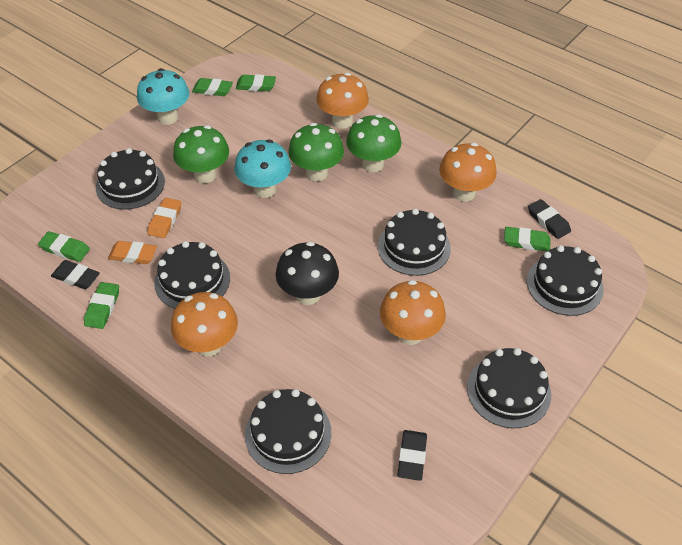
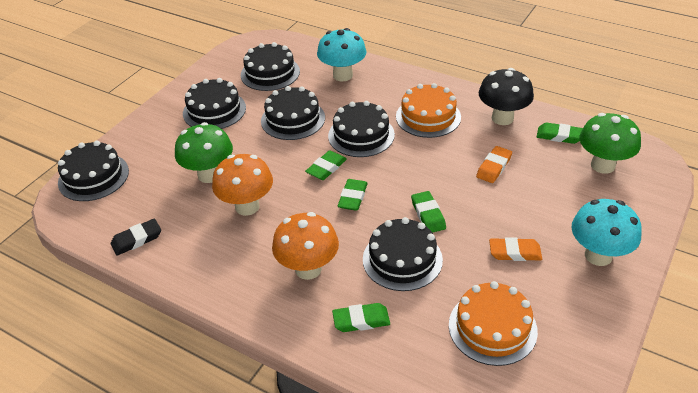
black eraser: [51,260,100,289] [397,430,427,481] [528,199,571,239] = 3 -> [111,219,161,256] = 1
green mushroom: [173,125,229,183] [288,123,344,181] [346,114,401,172] = 3 -> [175,122,233,183] [580,113,641,174] = 2
orange cake: none = 0 -> [396,83,461,138] [449,281,538,366] = 2
orange mushroom: [171,292,238,356] [316,73,369,129] [380,280,446,345] [439,143,497,202] = 4 -> [212,154,273,216] [272,212,339,280] = 2

